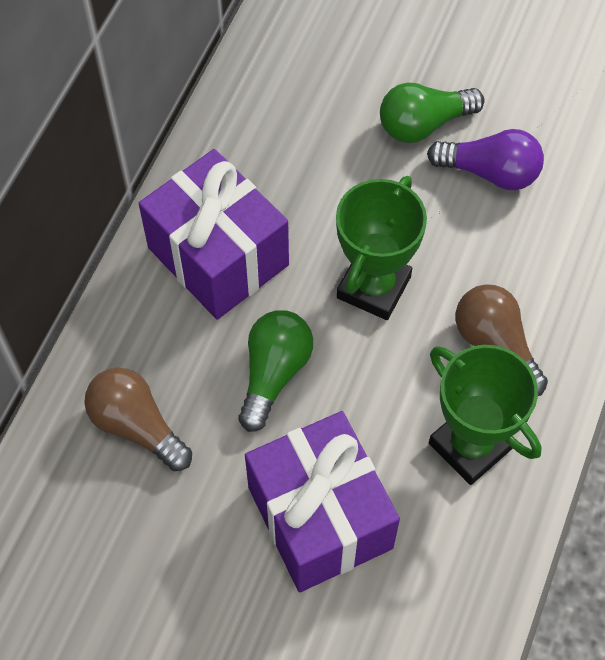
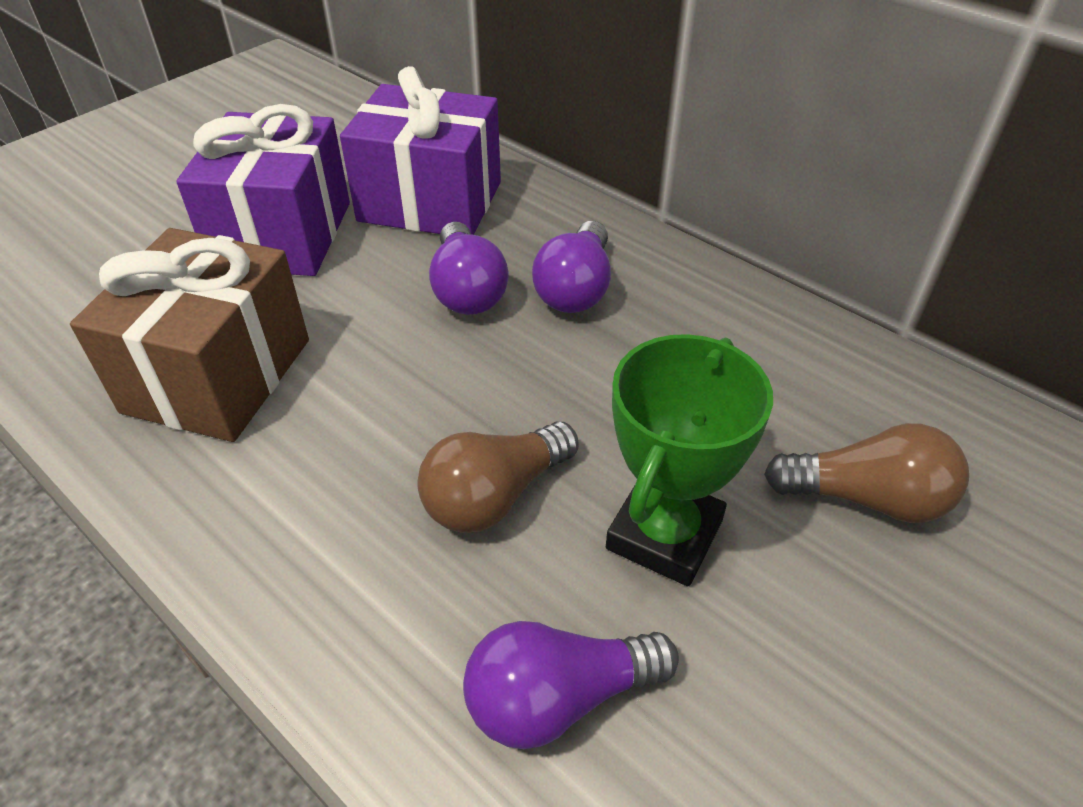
brown gift: none = 0 -> [70,228,309,442] = 1
green light bulb: [238,310,313,432] [380,82,484,143] = 2 -> none = 0
green trophy: [336,176,427,320] [429,345,542,485] = 2 -> [606,334,773,586] = 1
purple light bulb: [427,129,544,190] = 1 -> [429,222,509,315] [463,621,679,749] [532,221,611,313] = 3

